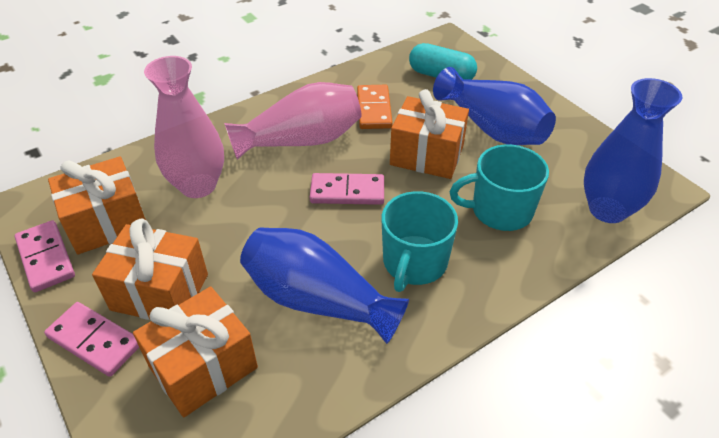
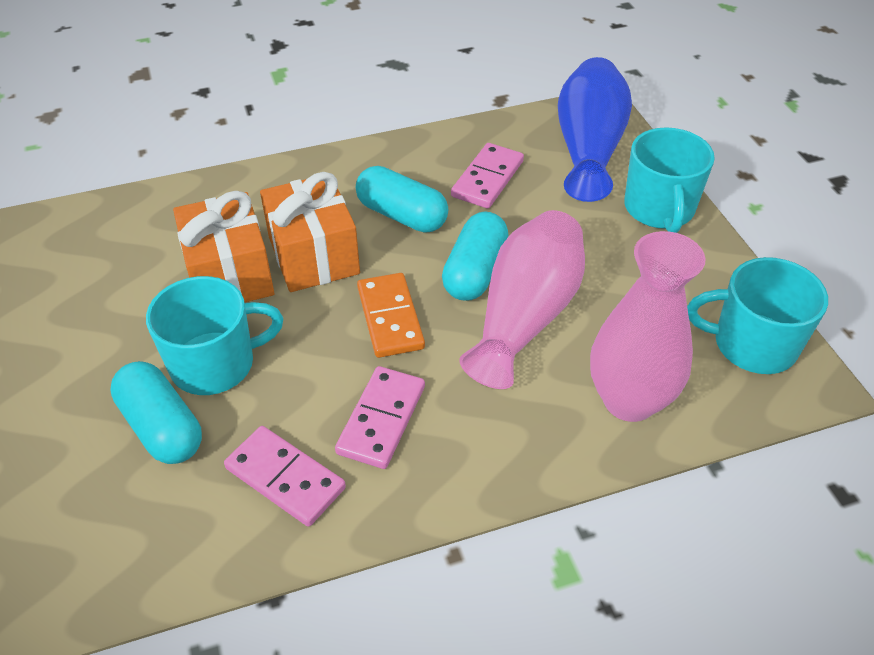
blue vase: [240,227,409,344] [433,67,556,145] [584,78,682,223] = 3 -> [558,57,632,202] = 1
orange gift: [48,156,146,254] [92,218,208,320] [133,287,258,417] [390,89,469,179] = 4 -> [173,191,274,302] [260,172,360,292] = 2
turquoise capsule: [409,43,477,80] = 1 -> [110,361,202,464] [356,166,448,233] [442,211,508,301] = 3
turquoise mug: [382,191,458,292] [449,144,549,231] = 2 -> [146,276,283,395] [624,127,715,233] [687,257,828,374] = 3

